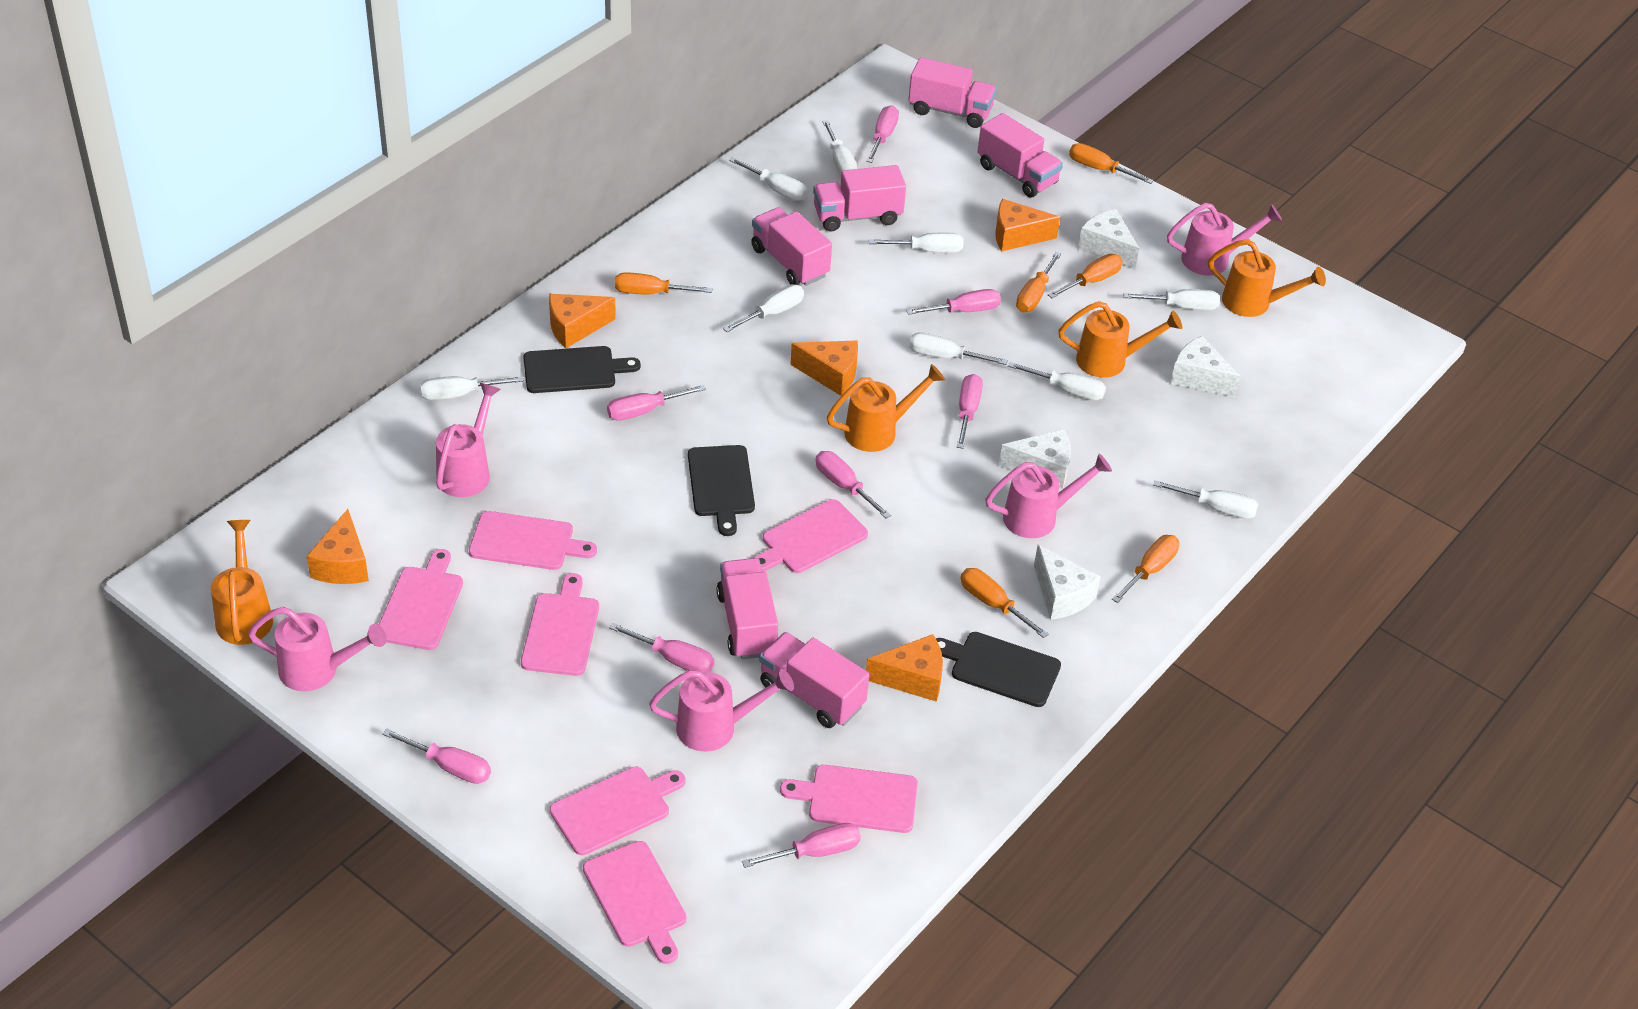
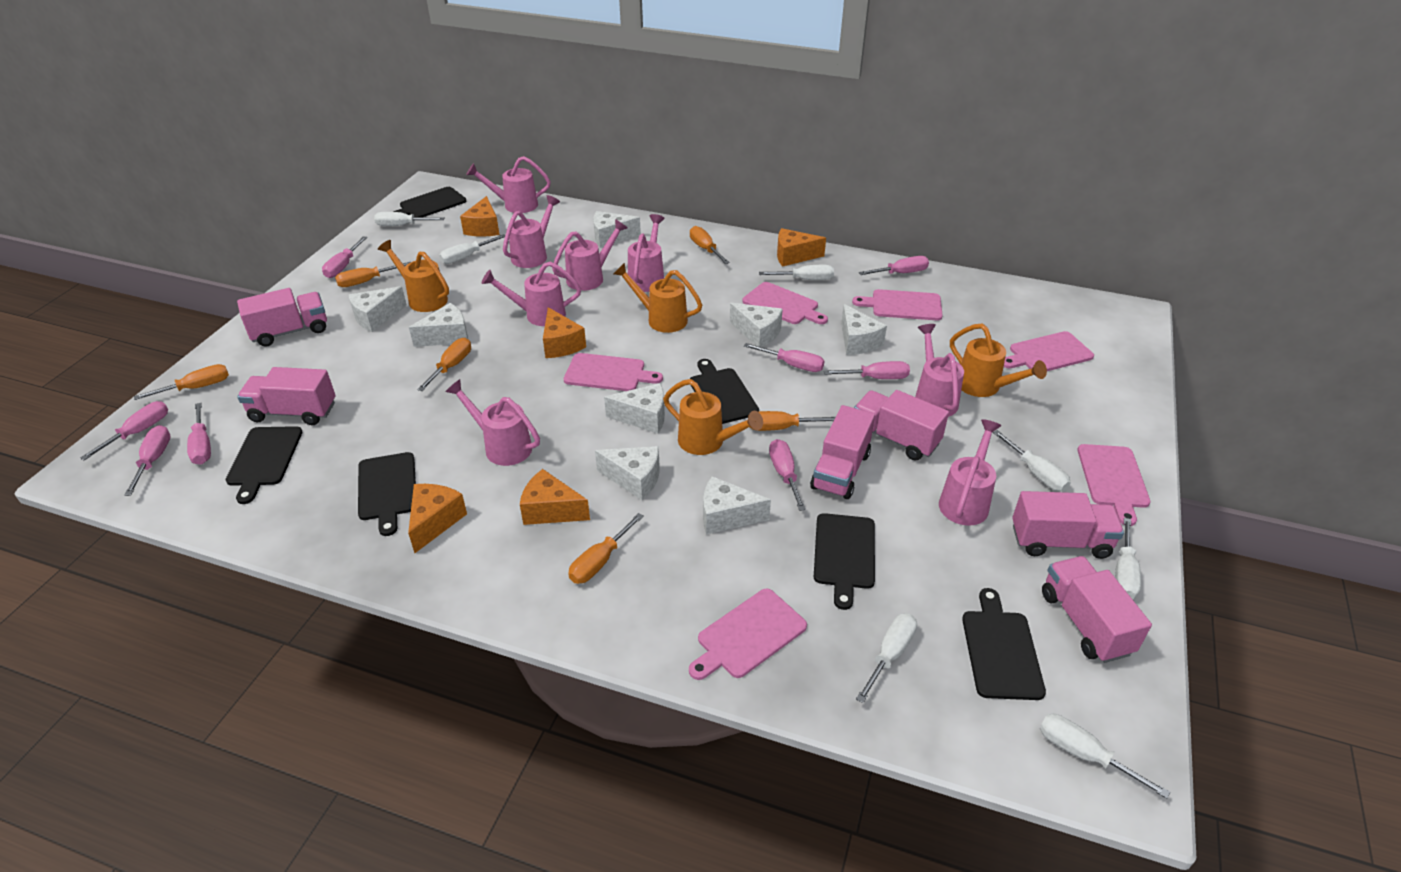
black cutting board: [523,346,641,393] [688,445,755,536] [936,632,1061,707] = 3 -> [226,426,302,504] [358,452,416,536] [393,187,466,217] [690,359,759,424] [814,513,875,610] [962,588,1046,700] = 6
pink cutting board: [379,549,463,650] [469,511,597,570] [521,573,599,676] [550,767,685,855] [583,841,686,964] [754,499,868,573] [780,765,918,833] = 7 -> [564,353,663,391] [689,589,807,680] [742,282,828,324] [852,289,943,320] [1004,331,1094,371] [1077,444,1150,526] = 6
pink watering can: [248,607,386,691] [436,383,501,497] [649,669,794,751] [985,454,1112,538] [1167,203,1282,276] = 5 -> [445,379,540,466] [466,156,551,213] [481,262,581,326] [503,195,560,268] [552,219,627,291] [628,214,665,292] [915,324,964,417] [939,419,1001,526] = 8
white cheese: [999,429,1071,489] [1034,545,1101,620] [1078,209,1139,269] [1170,336,1241,397] = 4 -> [349,286,407,332] [409,303,468,347] [593,211,641,248] [595,446,660,500] [604,383,665,433] [703,476,771,535] [730,303,783,347] [841,304,887,355] = 8
white screwdriver: [420,376,524,400] [723,284,804,332] [729,157,808,201] [822,120,857,176] [869,233,964,253] [909,333,1008,365] [1008,362,1106,401] [1123,289,1220,310] [1153,480,1258,519] = 9 -> [374,212,445,226] [439,234,505,264] [759,265,834,280] [856,613,917,703] [993,430,1071,491] [1040,714,1170,799] [1115,518,1141,599] = 7

